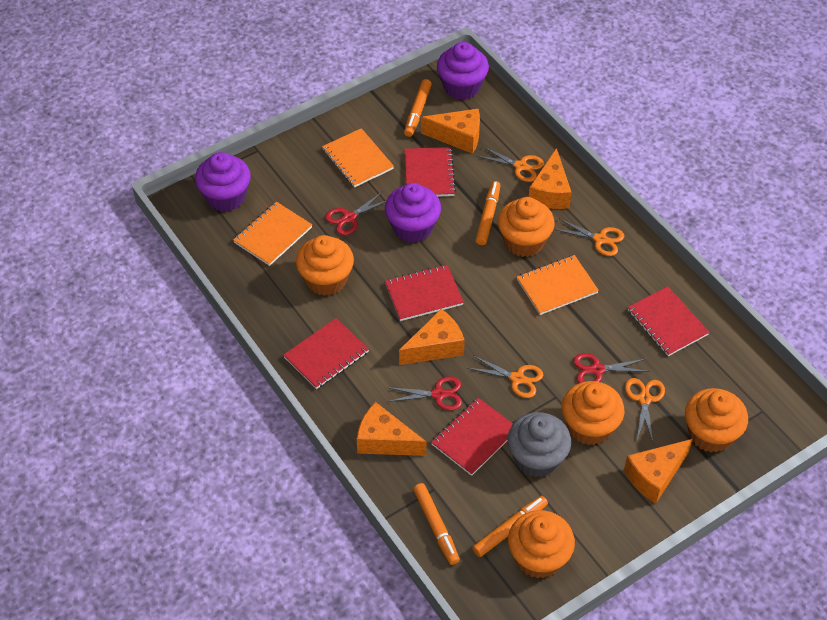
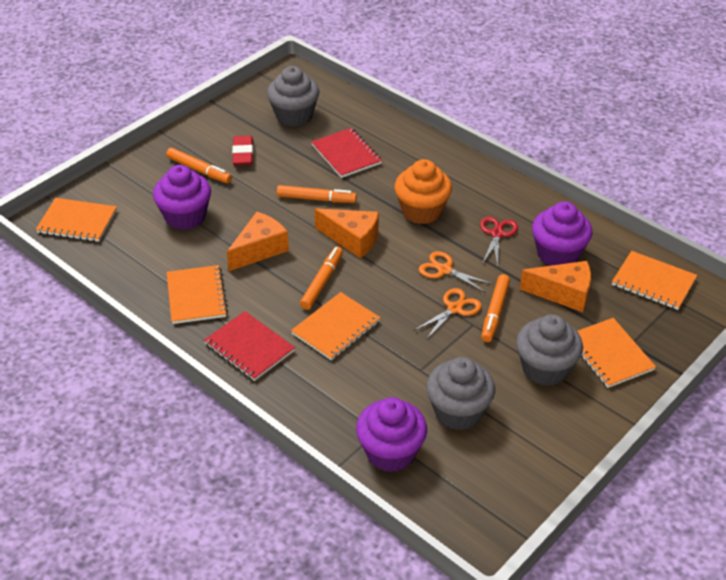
grey cupcake: [508,412,571,477] = 1 -> [267,66,319,127] [426,357,495,430] [516,314,583,386] = 3
orange cheese: [357,402,426,456] [399,309,465,365] [421,109,480,154] [529,148,572,209] [624,439,692,504] = 5 -> [227,212,289,271] [315,208,379,258] [520,261,591,312] = 3
orange cupcake: [296,235,354,296] [498,197,555,257] [508,510,575,579] [562,381,624,445] [685,388,748,453] = 5 -> [394,159,452,224] = 1
orange notebook: [233,202,312,266] [322,128,394,188] [517,255,599,315] = 3 -> [36,198,117,242] [167,265,228,324] [291,292,381,361] [577,318,656,388] [612,251,697,310] = 5
orange scissors: [468,355,543,398] [476,146,544,182] [553,218,624,256] [625,378,665,442] = 4 -> [414,288,482,340] [419,251,493,293] = 2
red eraser: none = 0 -> [232,136,253,165] = 1
red notebook: [283,318,369,389] [385,265,464,321] [404,147,456,197] [431,398,513,476] [627,286,710,356] = 5 -> [204,311,295,381] [311,128,382,178] = 2
red scissors: [325,192,386,235] [387,376,462,410] [573,353,649,383] = 3 -> [480,217,518,267] = 1

